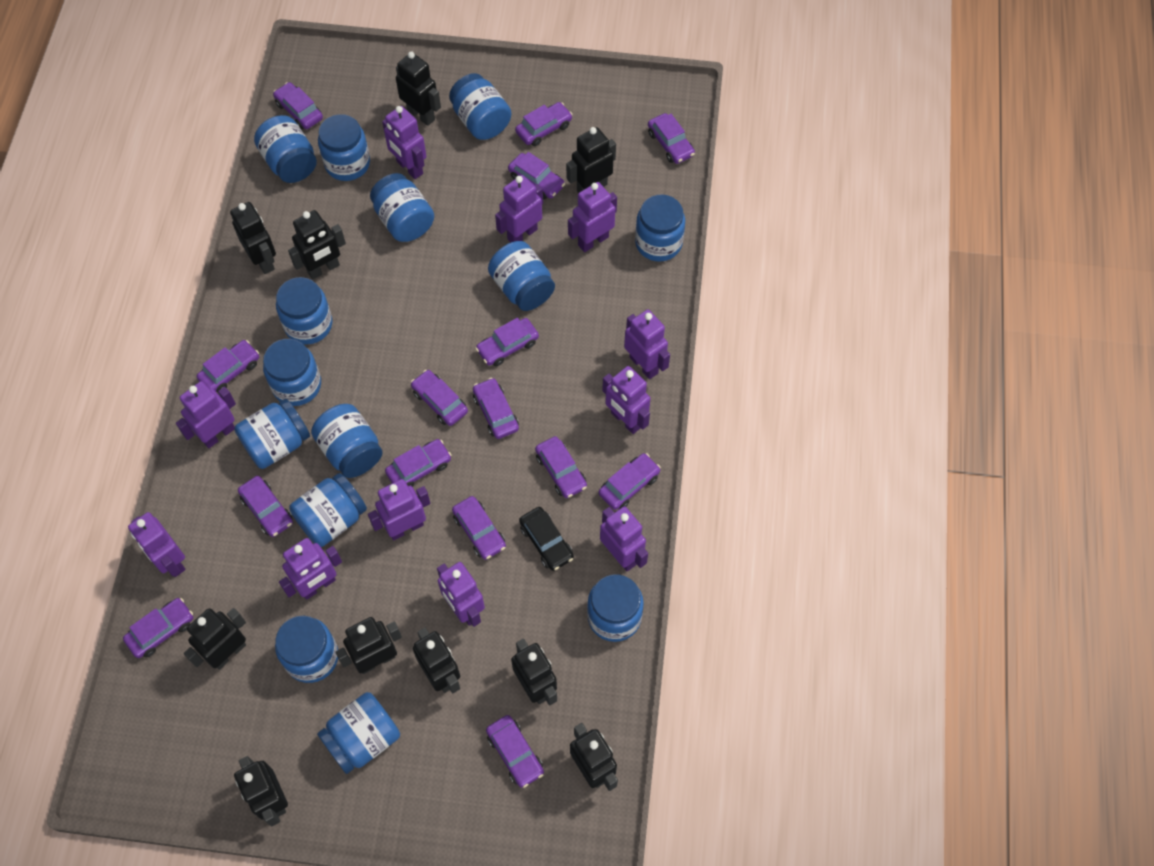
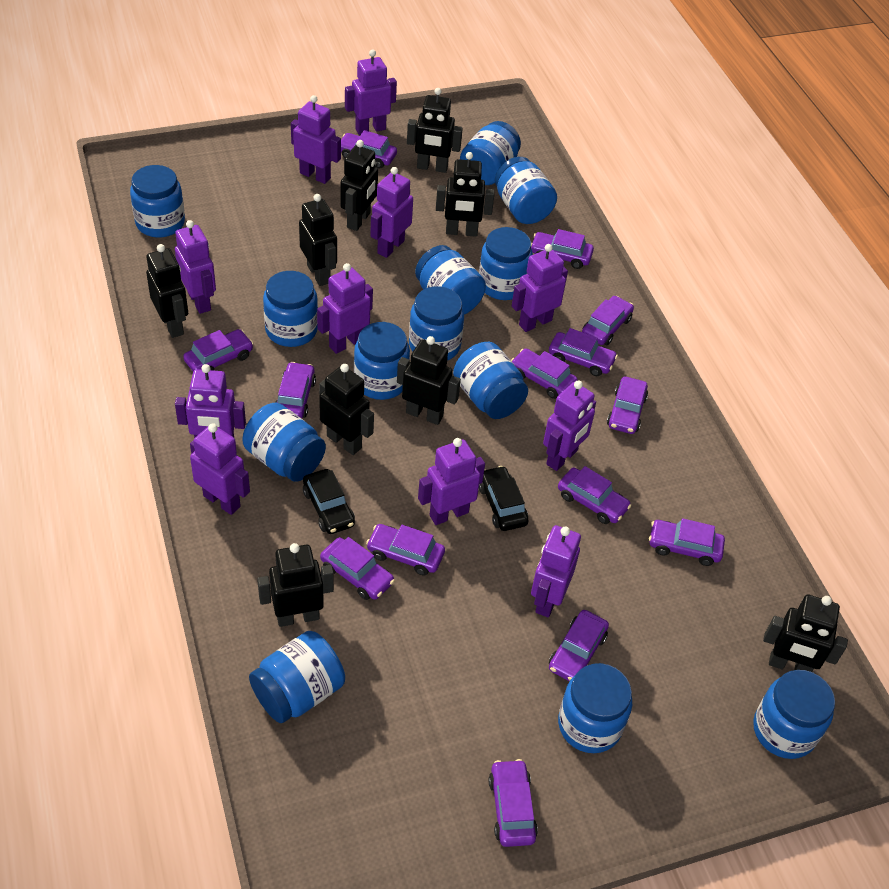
black car: [519,507,574,571] = 1 -> [303,469,355,534] [479,466,528,531] = 2
black robot: [184,608,246,670] [230,202,276,274] [234,756,288,826] [288,210,346,279] [335,617,402,674] [396,51,441,126] [413,628,460,693] [511,639,557,705] [566,127,616,193] [570,723,618,791] = 10 -> [146,244,188,338] [257,543,334,627] [299,194,337,286] [319,364,374,455] [341,140,378,231] [397,336,461,425] [407,88,463,173] [436,152,495,237] [763,595,848,672] = 9
blue jar: [234,399,310,469] [254,115,317,183] [263,339,321,406] [275,616,338,683] [276,277,333,345] [289,473,367,547] [311,404,382,478] [317,692,400,774] [318,114,370,181] [370,173,434,242] [449,73,511,140] [488,241,555,311] [587,575,644,642] [635,195,685,262] = 14 -> [130,165,185,238] [243,403,326,482] [249,631,345,723] [263,271,318,347] [354,322,410,400] [409,286,464,361] [415,245,486,315] [453,342,528,419] [460,121,521,185] [479,227,533,300] [495,157,557,224] [558,663,632,753] [753,670,835,759] = 13
purple car: [123,598,193,658] [197,340,259,393] [238,476,293,537] [273,82,323,129] [385,439,452,487] [411,370,468,426] [452,496,506,560] [473,378,519,439] [475,318,539,366] [486,715,544,788] [508,152,565,199] [515,102,573,146] [535,436,587,498] [598,453,661,510] [648,113,695,164] = 15 -> [183,329,253,371] [275,362,316,418] [320,537,395,600] [341,130,397,168] [366,524,445,575] [488,759,538,847] [511,348,578,399] [531,229,594,269] [549,328,618,376] [549,610,609,682] [558,466,631,524] [582,296,634,345] [607,377,648,434] [649,518,725,566] = 14

